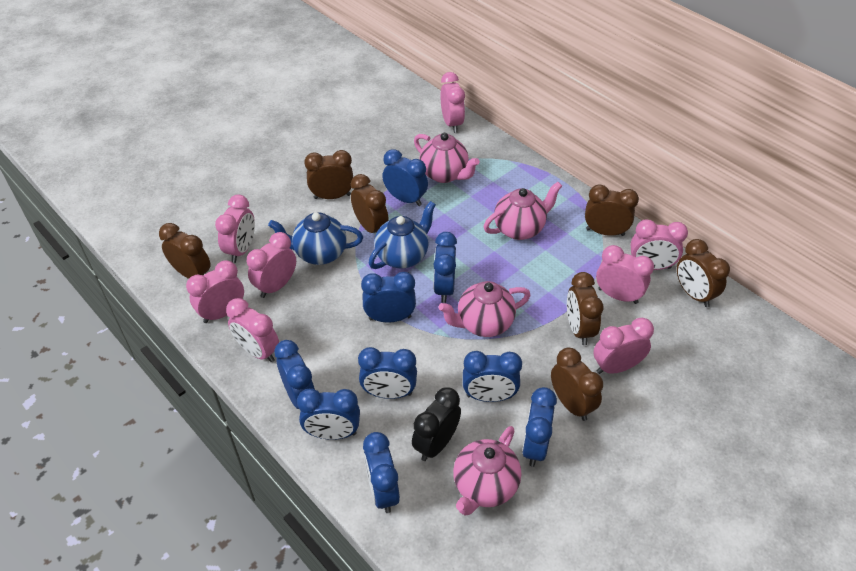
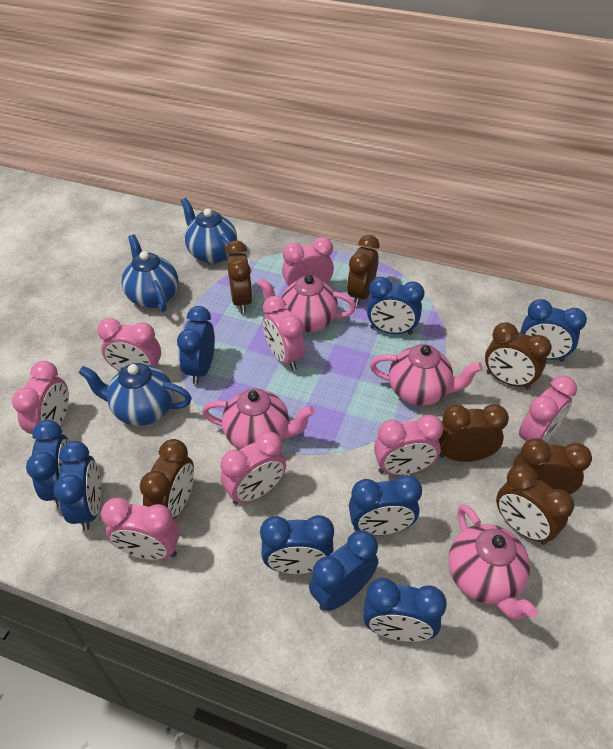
black clock: [412,387,461,461] = 1 -> none = 0
blue teapot: [268,212,363,265] [369,201,436,269] = 2 -> [79,363,192,426] [121,235,178,312] [181,198,237,264] = 3

